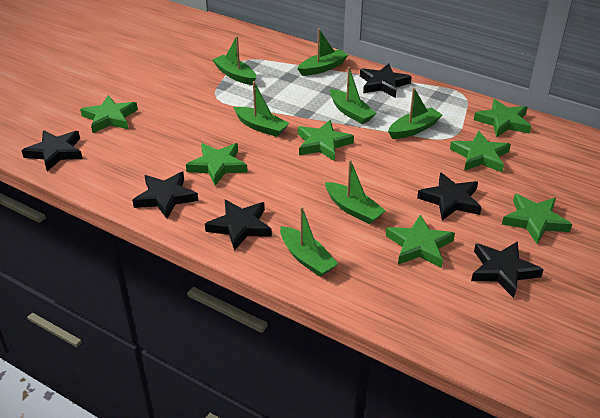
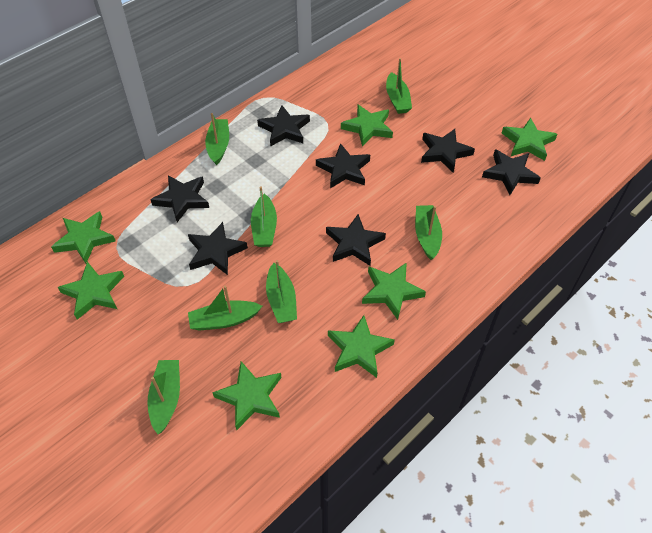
black star: [21,130,83,171] [132,172,198,219] [205,200,272,251] [360,64,412,98] [417,172,482,220] [471,241,544,298] = 6 -> [150,175,209,222] [188,222,248,275] [257,105,310,147] [316,143,370,188] [326,214,386,266] [421,129,475,172] [482,149,541,195] = 7

